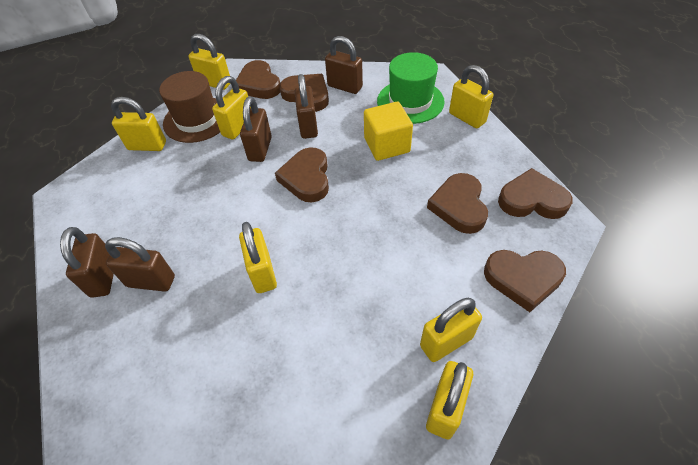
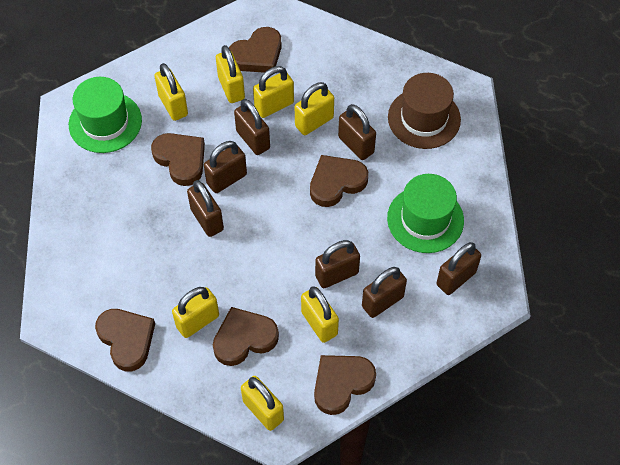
brown padlock: [60,227,114,298] [105,237,175,292] [240,96,272,162] [294,74,318,139] [325,36,363,94] = 5 -> [187,180,224,237] [204,141,247,193] [234,99,270,155] [315,240,360,288] [338,104,376,160] [362,267,407,318] [437,242,481,295] = 7
green hat: [377,52,445,124] = 1 -> [69,77,142,153] [387,174,464,253] = 2
yellow cube: [364,102,413,161] = 1 -> none = 0

